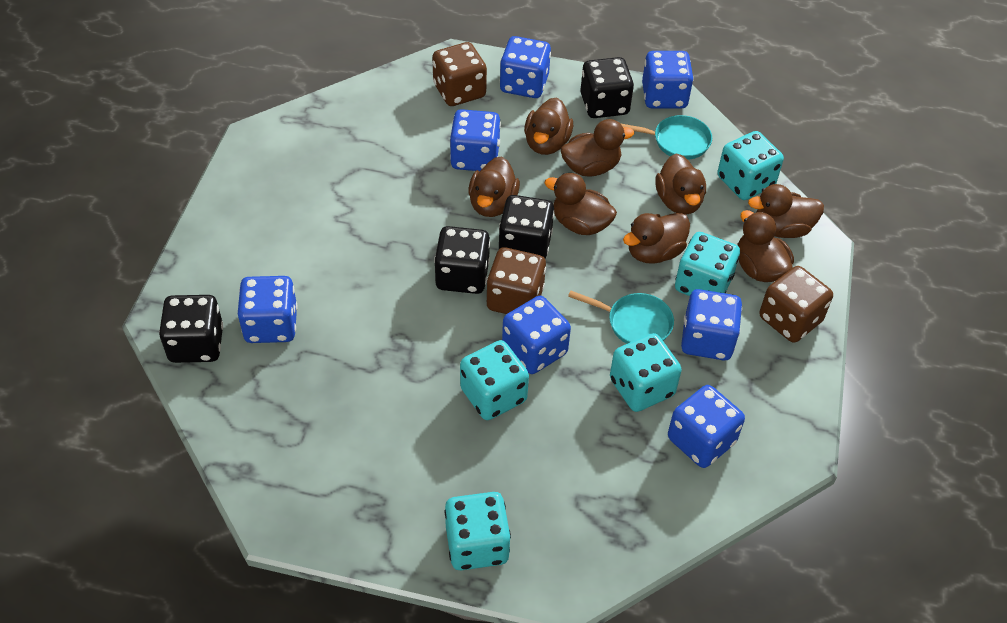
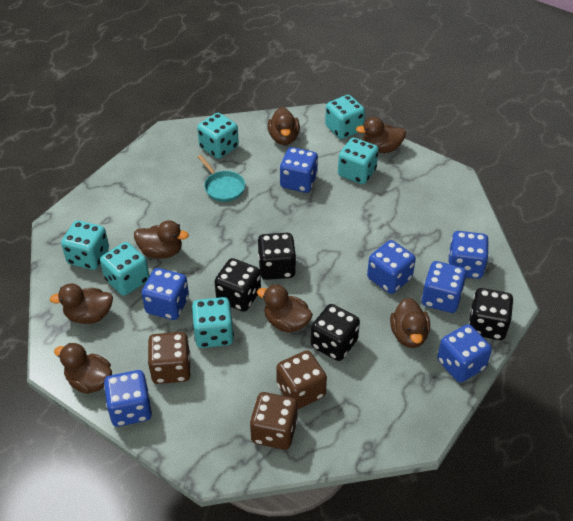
brown duck: [468,156,520,217] [524,97,573,155] [545,173,617,235] [561,119,634,177] [623,213,690,264] [655,153,706,215] [737,210,794,282] [748,184,824,238] = 8 -> [50,283,113,324] [54,343,112,394] [134,220,189,259] [257,285,313,333] [268,107,300,145] [356,117,406,153] [390,298,430,348] = 7
turquoise dice: [445,492,511,570] [460,340,529,420] [610,333,682,412] [675,232,740,296] [717,131,784,200] = 5 -> [61,220,109,270] [100,242,149,296] [192,297,234,348] [197,113,239,159] [325,95,365,139] [338,138,379,184] = 6
turquoise pan: [568,291,674,344] [620,115,712,160] = 2 -> [198,155,245,202] = 1

